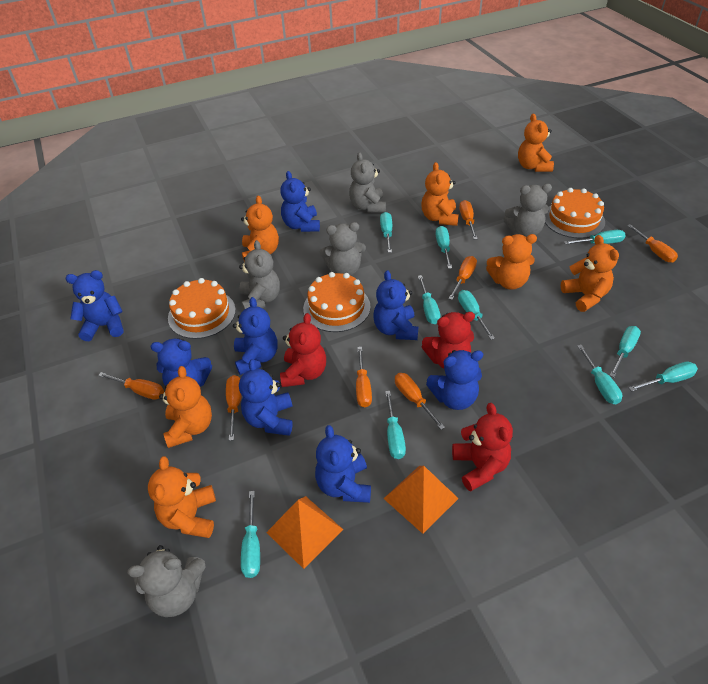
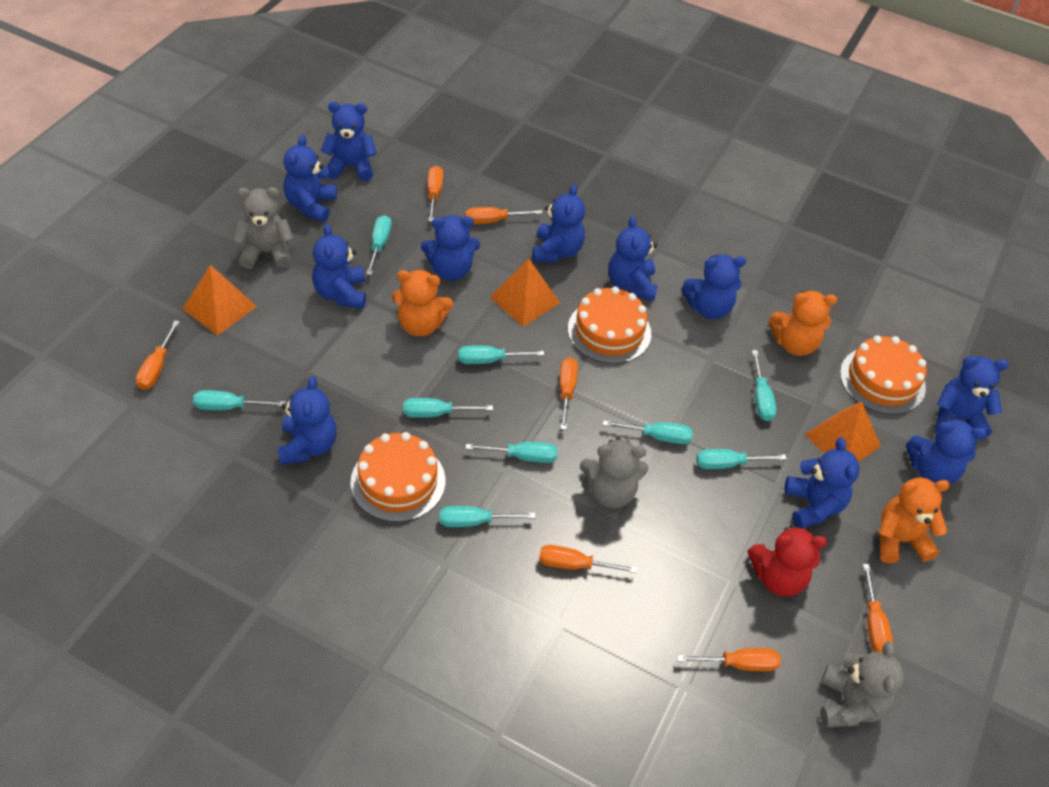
blue teddy bear: [66,270,123,341] [151,338,212,386] [233,297,278,375] [239,359,293,436] [281,171,320,232] [315,425,371,503] [373,270,418,340] [426,350,483,410] = 8 -> [278,376,337,465] [284,135,337,222] [312,224,366,309] [321,102,377,181] [421,215,480,281] [533,184,585,262] [608,216,658,301] [681,254,746,319] [784,437,860,528] [906,418,987,484] [936,356,1009,439] = 11
grey teddy bear: [127,545,206,617] [239,240,280,310] [320,222,366,276] [349,152,386,213] [503,184,552,237] = 5 -> [232,187,294,269] [580,437,648,508] [820,641,904,728] = 3
orange pyramid: [266,496,343,569] [383,466,459,534] = 2 -> [183,265,257,335] [489,258,560,327] [805,402,881,462] = 3
orange teddy bear: [148,456,216,538] [159,366,212,448] [241,196,279,262] [421,162,459,226] [486,234,537,290] [518,114,554,172] [561,235,619,312] = 7 -> [392,270,453,337] [769,291,837,356] [878,478,950,563] = 3
red teddy bear: [280,313,326,387] [422,312,475,368] [452,403,513,492] = 3 -> [747,524,828,597] = 1
turquoise screwdriver: [241,491,260,578] [380,212,392,253] [385,391,406,459] [418,275,441,324] [436,226,452,269] [458,290,495,340] [564,230,626,245] [577,345,622,404] [609,326,641,377] [629,361,698,392] = 10 -> [193,390,286,410] [366,215,392,275] [403,398,493,418] [440,506,536,527] [458,345,544,364] [466,442,558,463] [603,420,693,444] [696,449,787,469] [752,350,776,421] = 9

